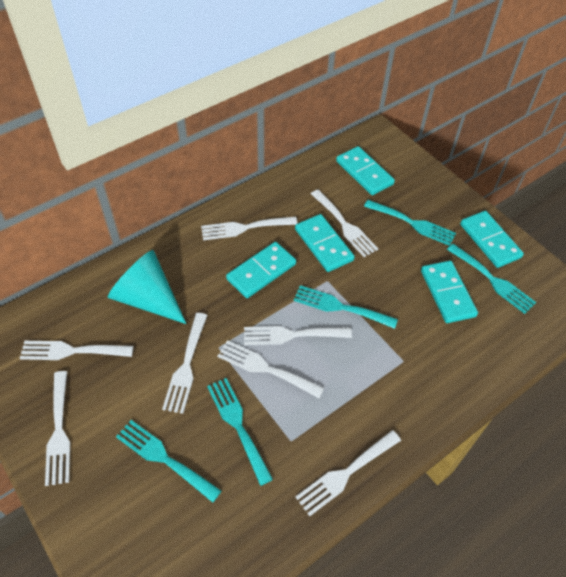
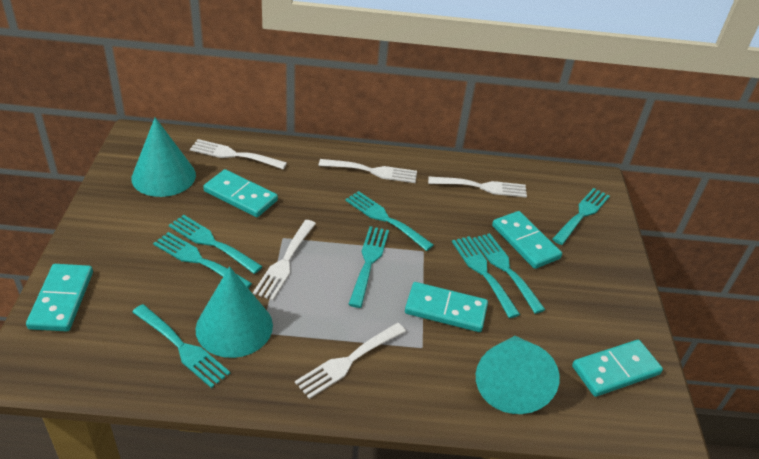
turquoise cone: [108,250,186,324] = 1 -> [131,118,196,197] [196,267,273,358] [476,336,560,414] = 3
turquoise fork: [116,420,221,502] [207,378,273,486] [294,285,398,329] [364,200,456,246] [447,244,536,314] = 5 -> [132,304,230,388] [153,232,252,288] [169,215,263,274] [345,191,434,251] [348,226,389,308] [452,236,520,318] [473,233,546,314] [552,188,610,245] = 8
white fork: [20,341,134,360] [45,371,70,486] [162,313,207,414] [201,217,298,240] [217,340,324,398] [244,326,352,345] [296,430,401,517] [311,189,378,257] = 8 -> [190,139,287,169] [253,220,316,300] [295,323,406,399] [319,159,417,183] [428,176,527,198] = 5

